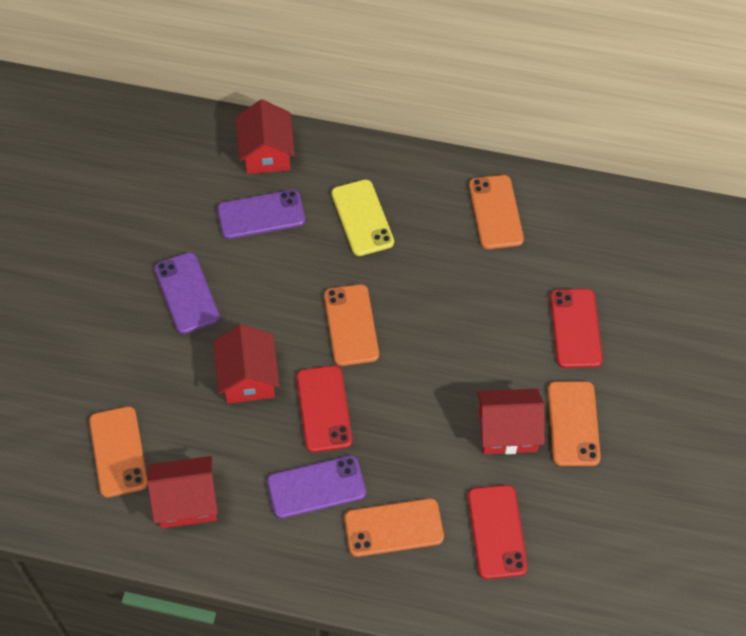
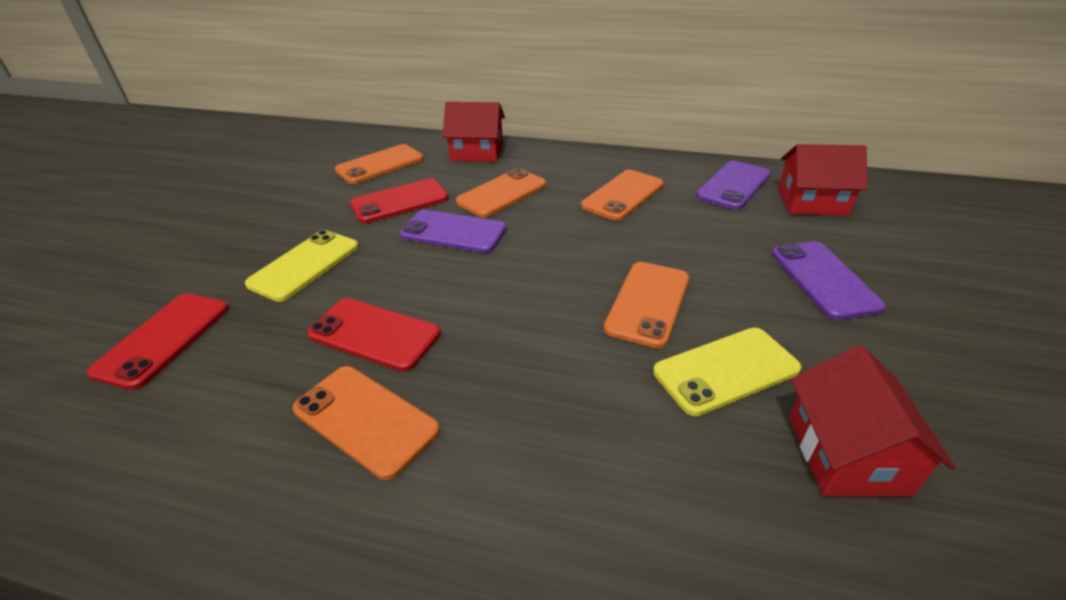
red house: [147,456,218,528] [213,324,279,404] [236,99,295,174] [477,389,545,454] = 4 -> [443,102,505,162] [778,144,868,216] [789,345,956,496] = 3
yellow phone: [332,180,394,256] = 1 -> [245,230,359,302] [653,328,801,416] = 2

